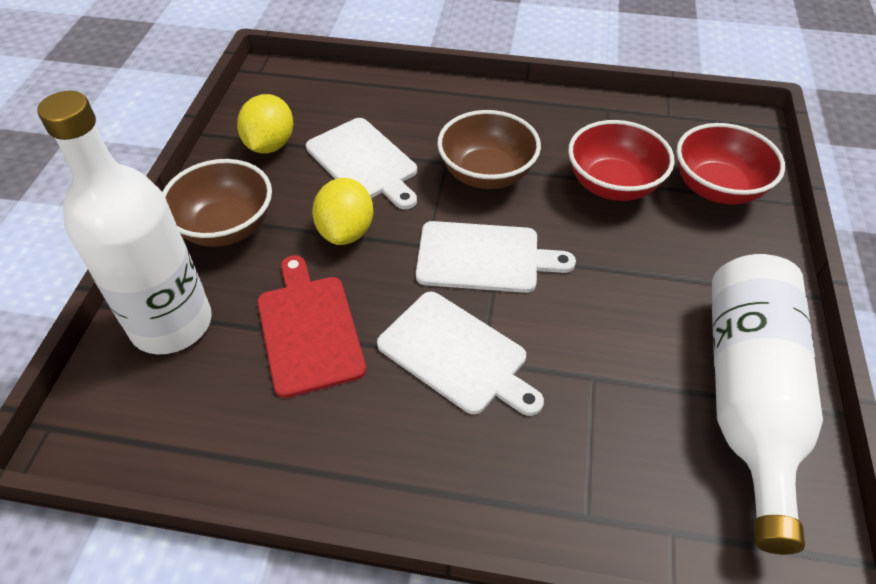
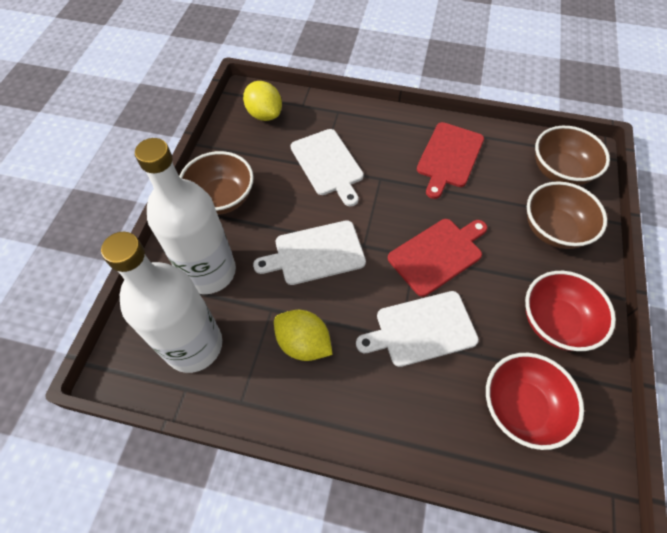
brown bowl: [163,159,272,247] [437,110,541,189] = 2 -> [179,151,254,215] [527,181,607,249] [535,126,610,185] = 3
red cutting board: [257,255,366,398] = 1 -> [388,219,487,297] [417,122,484,199] = 2

